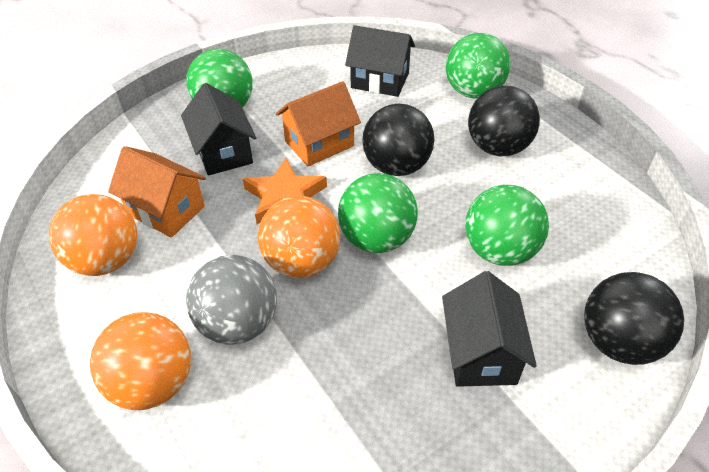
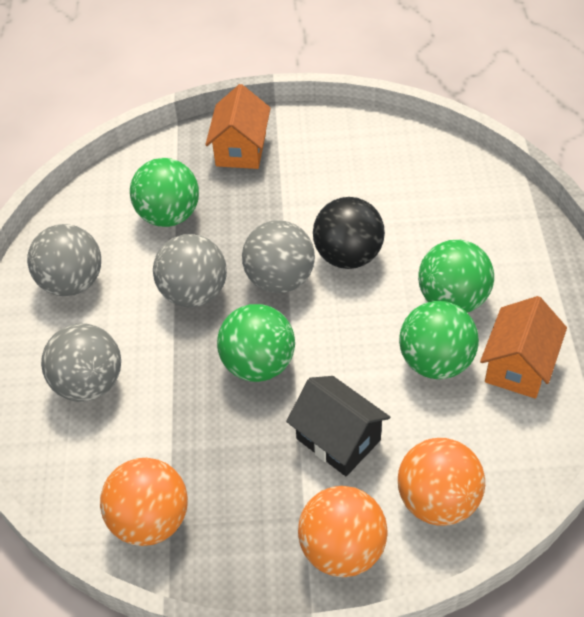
black ball: [362,104,434,176] [468,85,540,156] [584,272,684,365] = 3 -> [313,197,385,269] = 1
black house: [181,83,256,176] [345,25,415,97] [442,271,537,387] = 3 -> [286,376,390,476] = 1
grey ball: [186,255,277,345] = 1 -> [27,224,101,296] [41,323,121,402] [153,234,227,307] [242,220,315,293] = 4
orange star: [243,158,327,224] = 1 -> none = 0

